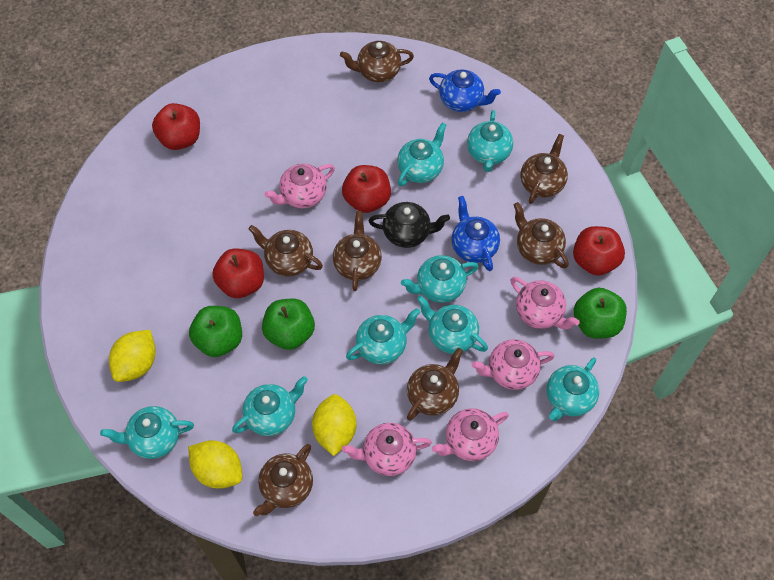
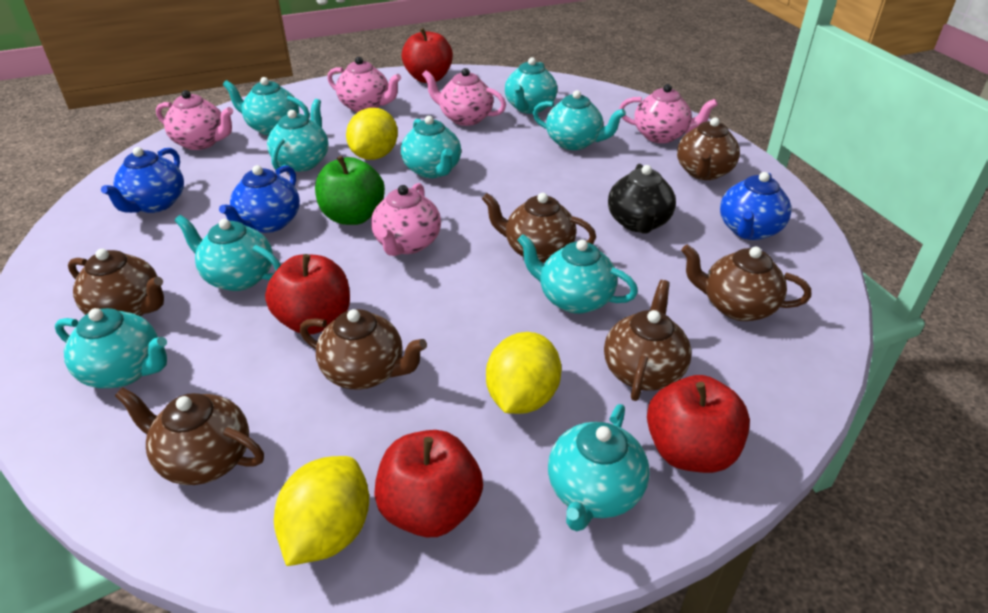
blue teapot: [429,69,501,112] [452,196,500,271] = 2 -> [101,147,184,213] [219,165,300,233] [720,172,792,240] = 3
green apple: [189,306,242,357] [262,299,315,350] [574,288,627,339] = 3 -> [315,156,385,225] = 1
turquoise teapot: [100,406,194,459] [232,376,308,436] [346,308,420,364] [397,123,447,186] [401,255,479,303] [417,295,488,354] [467,110,513,172] [547,357,599,421] = 8 -> [55,308,167,388] [175,215,281,291] [223,77,309,135] [267,99,328,172] [401,116,461,178] [505,57,557,114] [517,234,638,314] [533,90,626,150] [548,404,650,531] = 9

